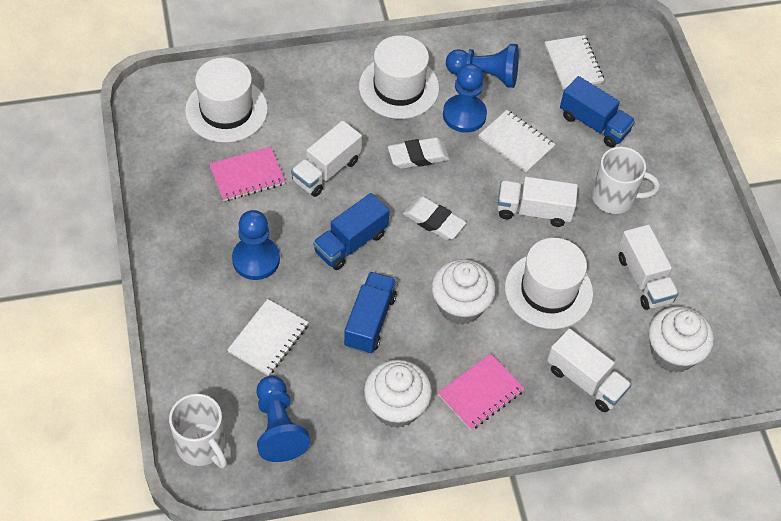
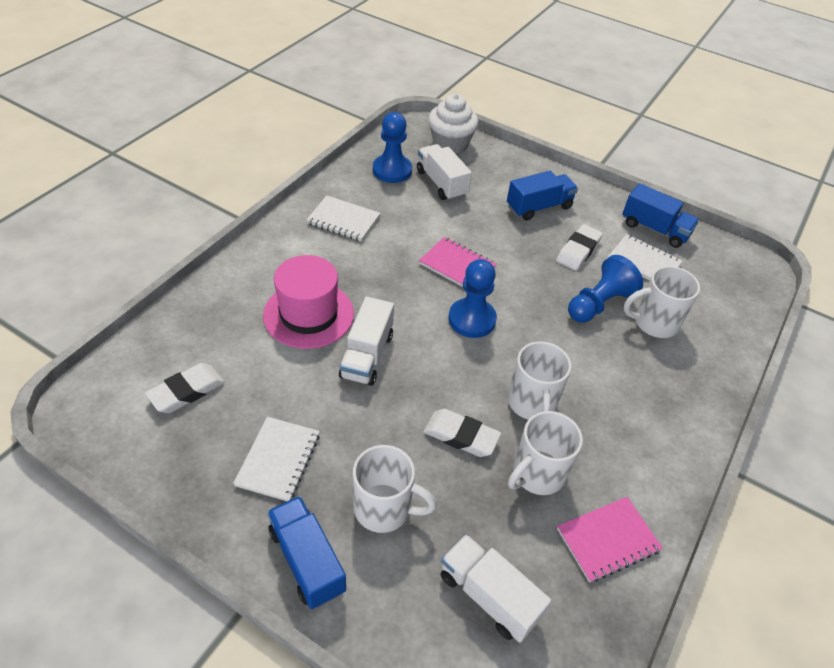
blue pawn: [232,210,280,280] [257,376,310,462] [443,64,487,133] [446,44,519,88] = 4 -> [373,112,412,183] [449,259,497,338] [568,255,643,323] = 3
pink hat: none = 0 -> [263,255,354,349] = 1
white cupcake: [364,360,432,428] [431,259,496,325] [649,306,714,373] = 3 -> [428,94,478,154] = 1
white eraser: [388,137,450,169] [403,196,466,240] = 2 -> [145,363,224,413] [423,409,501,457] [556,224,603,271] = 3
white hat: [185,57,268,143] [359,35,439,119] [505,238,593,329] = 3 -> none = 0
white mug: [169,394,227,469] [592,147,660,214] = 2 -> [353,445,437,533] [508,341,572,420] [508,411,583,495] [624,266,700,338] = 4
white truck: [291,121,362,197] [497,177,578,227] [547,329,632,412] [619,225,679,310] = 4 -> [339,296,394,386] [417,144,472,201] [441,534,551,643] = 3

